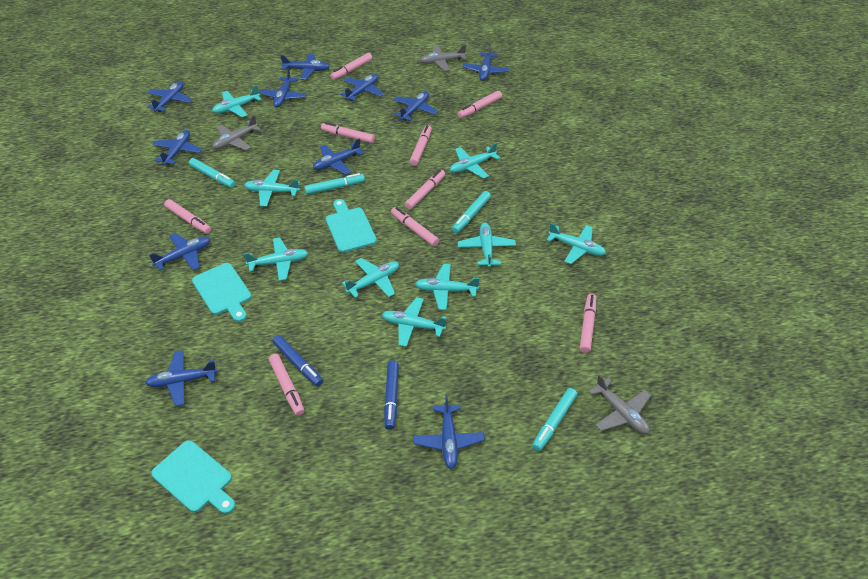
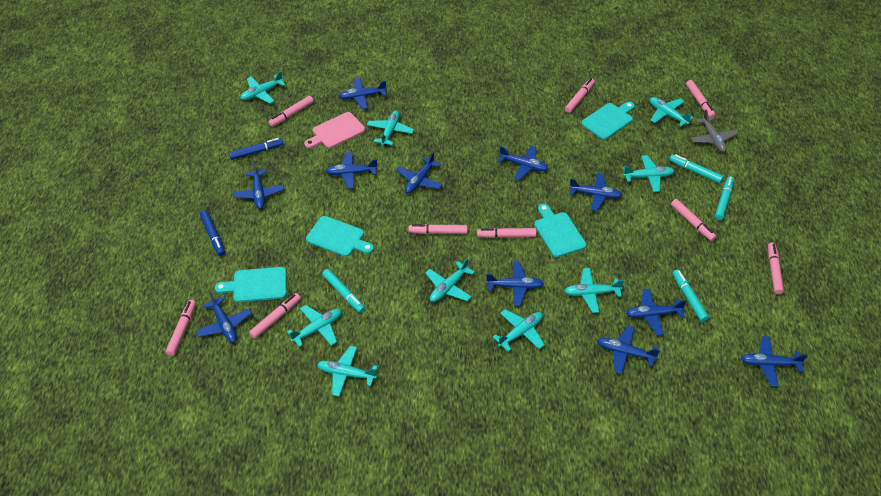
grey plane: [212,115,261,150] [420,45,467,71] [589,374,651,434] = 3 -> [691,110,738,152] = 1
pink cutting board: none = 0 -> [304,112,365,148] = 1
turquoise cutting board: [151,440,235,514] [192,263,252,322] [326,199,377,253] = 3 -> [215,267,286,302] [306,216,374,257] [534,204,586,257] [581,102,635,140] = 4

